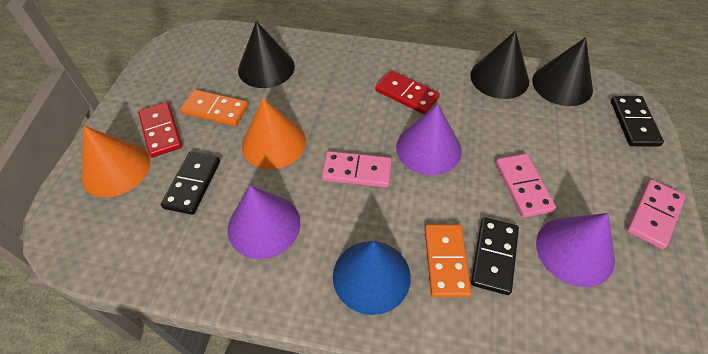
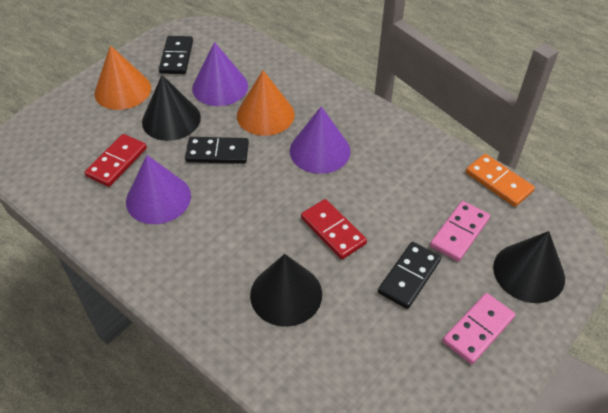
blue cone: [333,241,411,315] = 1 -> none = 0
orange domino: [181,89,248,126] [425,224,472,297] = 2 -> [466,154,535,207] = 1
pink domino: [322,151,392,188] [496,154,556,218] [627,179,686,249] = 3 -> [430,201,490,262] [443,293,515,364] = 2

